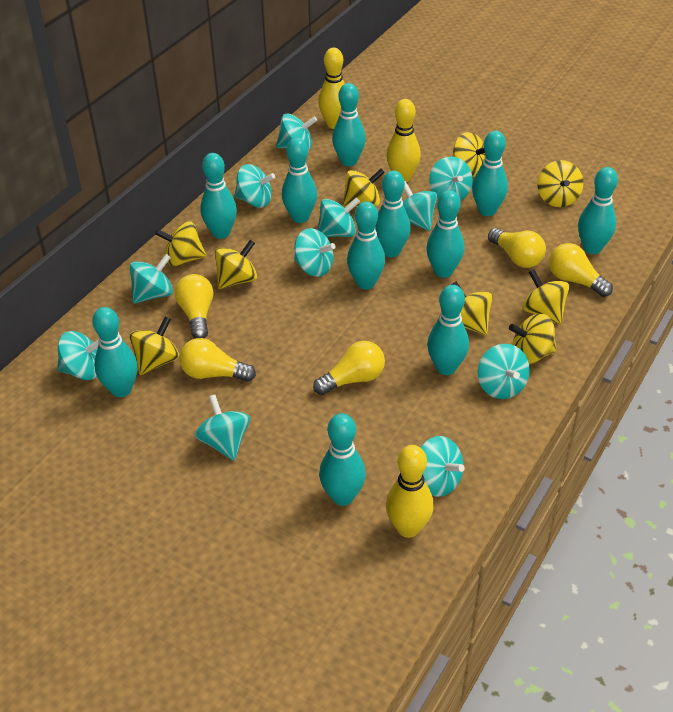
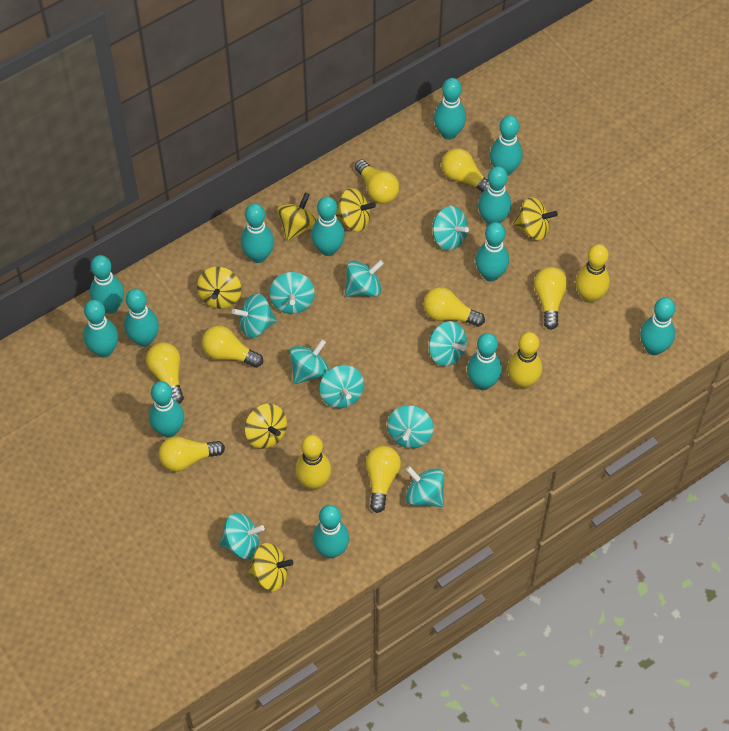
turquoise bowling pin: [92,307,138,397] [200,153,237,239] [282,137,317,223] [319,413,366,506] [332,83,366,166] [347,201,385,290] [375,170,411,258] [426,190,464,278] [427,285,469,375] [472,131,508,216] [578,167,618,254] = 11 -> [83,300,118,358] [90,255,124,314] [124,289,159,347] [149,381,184,438] [241,203,274,263] [311,196,345,256] [313,505,349,558] [434,78,466,140] [467,333,502,390] [475,222,509,282] [478,166,511,225] [490,115,523,176] [640,297,675,355] = 13
turquoise spinning top: [57,331,99,380] [129,254,173,304] [195,395,250,460] [234,164,275,208] [276,113,317,151] [294,228,336,277] [317,197,360,237] [403,181,437,231] [420,436,465,497] [429,157,473,201] [478,344,530,399] = 11 -> [219,513,265,559] [232,294,277,338] [269,272,315,314] [290,339,329,384] [319,365,364,408] [345,260,384,297] [387,405,434,448] [406,466,444,507] [429,321,467,366] [432,206,469,250] = 10
yellow light bulb: [175,274,214,339] [179,338,256,382] [313,341,385,395] [488,228,546,268] [549,243,613,297] = 5 -> [146,342,184,404] [158,436,225,472] [202,325,263,368] [354,159,399,204] [366,446,401,513] [423,287,485,327] [441,148,489,193] [534,267,568,330] = 8
yellow spinning top: [129,317,179,375] [155,221,207,266] [215,240,257,289] [342,169,385,208] [451,281,493,335] [452,132,485,177] [509,314,557,364] [522,269,569,324] [537,160,584,207] = 9 -> [197,267,241,309] [245,404,287,449] [248,543,293,591] [277,193,317,241] [335,188,376,232] [513,197,558,240] = 6

